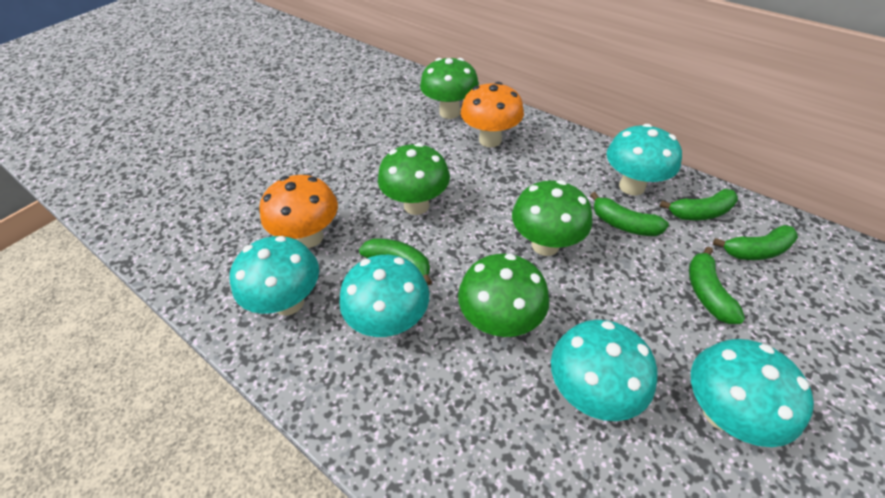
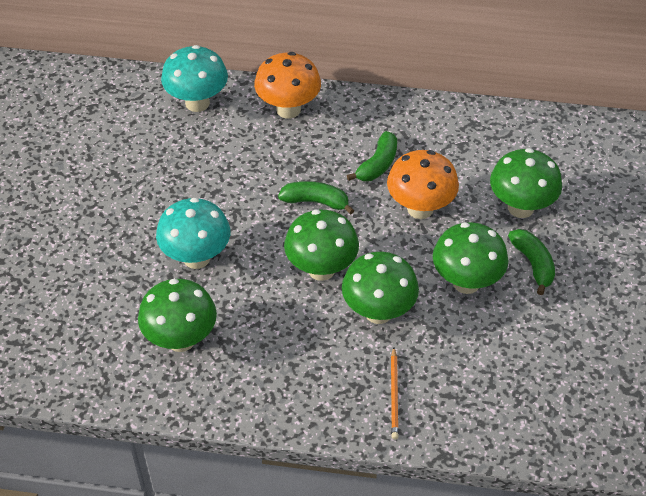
green banana: [359,238,432,285] [590,192,669,236] [660,189,738,220] [689,247,745,324] [713,225,798,260] = 5 -> [278,181,354,215] [347,131,397,181] [508,229,555,295] = 3
green mushroom: [378,143,450,215] [420,58,479,119] [458,254,549,337] [512,180,593,256] = 4 -> [138,279,217,352] [284,209,359,281] [342,252,419,324] [433,222,508,294] [490,148,562,218] = 5
orange pencil: none = 0 -> [391,347,399,439] = 1
turquoise mushroom: [230,236,319,316] [339,255,429,337] [551,320,657,421] [607,124,682,195] [691,339,814,447] = 5 -> [156,198,230,269] [161,45,228,112] = 2

